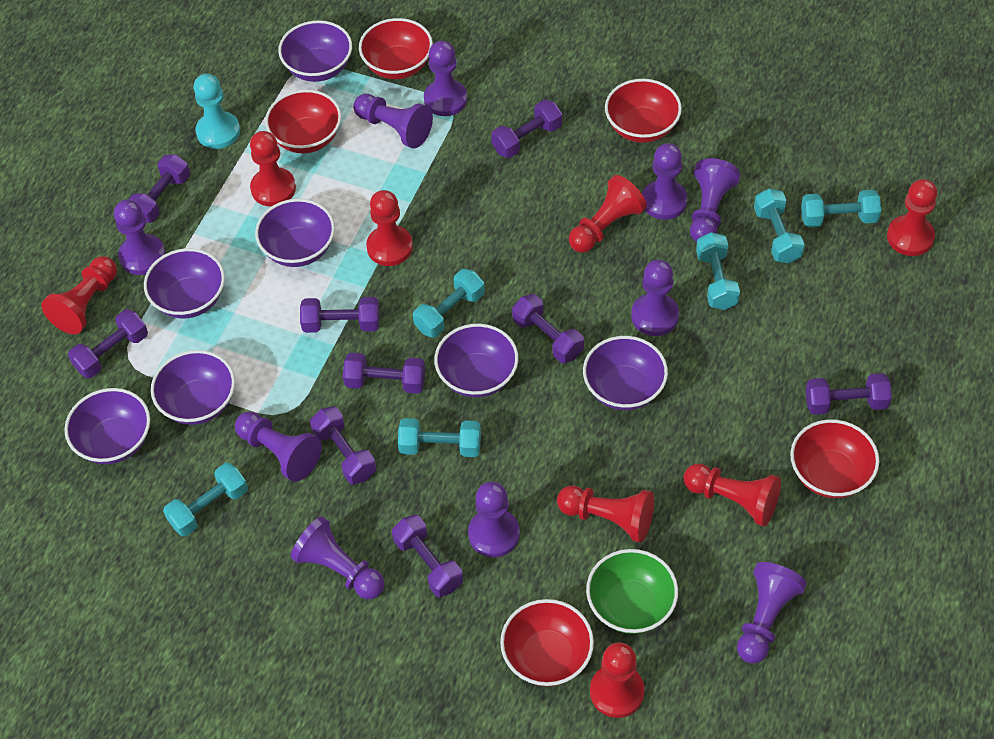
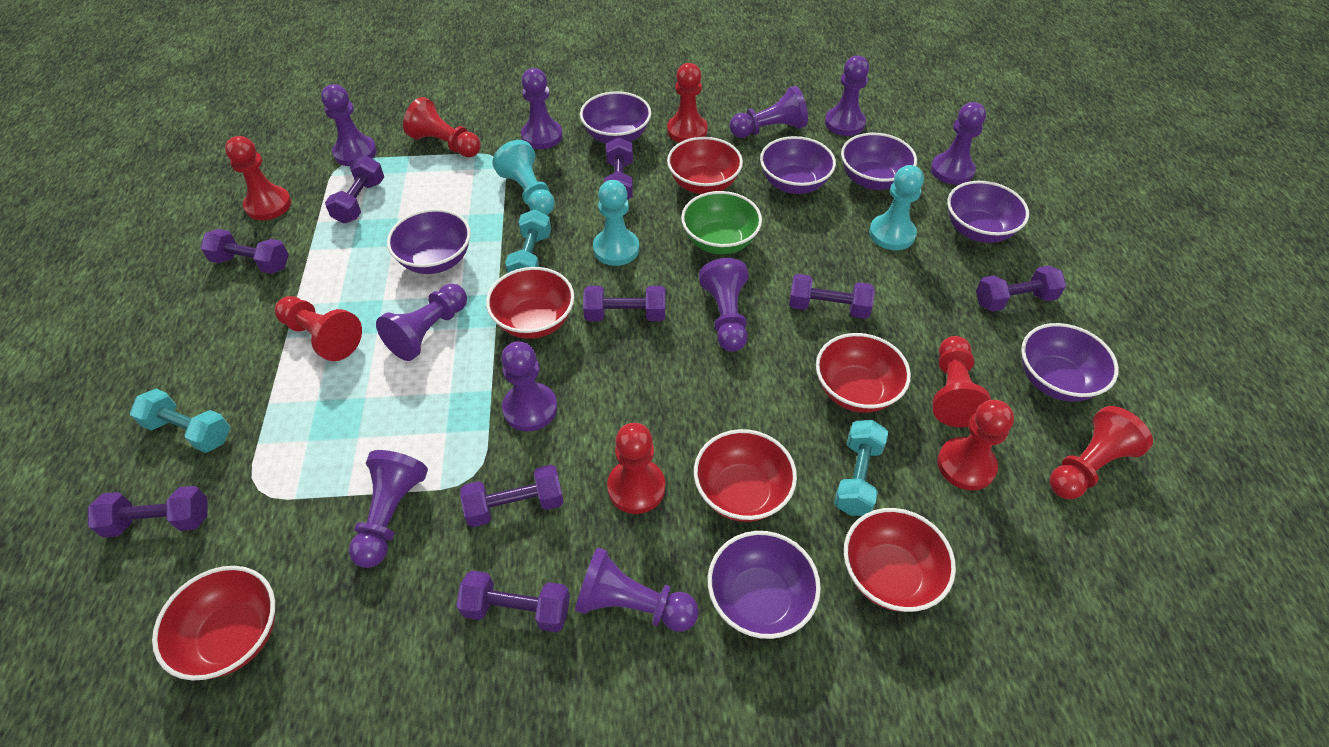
red bowl: [265,90,341,153] [359,18,433,79] [500,599,594,686] [605,79,682,143] [790,419,879,498] = 5 -> [152,566,275,681] [486,267,574,339] [667,137,743,194] [694,429,797,522] [816,333,911,413] [844,508,956,612] = 6
turquoise dumbbell: [163,463,248,536] [398,418,481,457] [413,269,485,338] [696,232,740,310] [754,188,805,263] [801,190,881,227] = 6 -> [130,389,230,453] [505,209,551,273] [834,420,888,516] = 3
turquoise pawn: [194,74,240,149] = 1 -> [492,140,555,215] [593,180,639,266] [869,165,924,250] = 3

